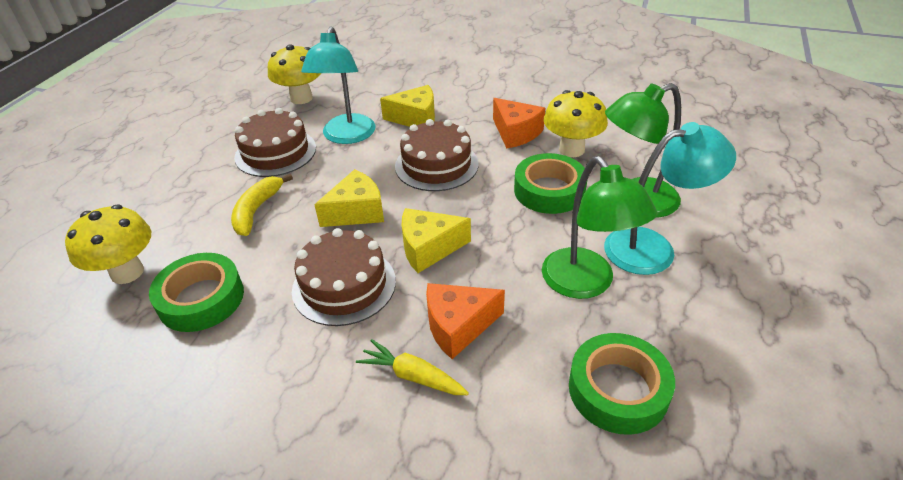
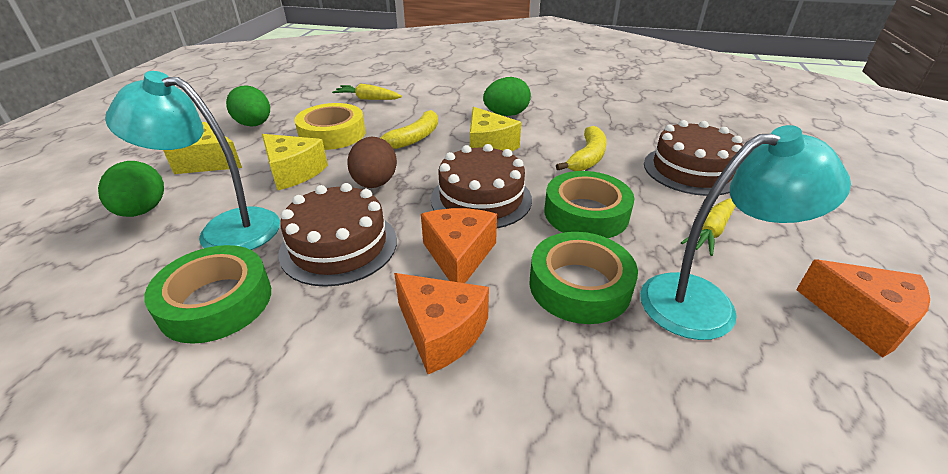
brown egg: none = 0 -> [347,137,397,188] = 1
green egg: none = 0 -> [98,161,164,217] [226,85,270,127] [483,77,531,116] = 3
green lamp: [542,156,657,299] [605,83,681,217] = 2 -> none = 0
orange cheese: [426,283,505,359] [493,98,545,149] = 2 -> [394,273,489,374] [421,208,497,283] [796,260,930,358] = 3
yellow banana: [231,174,293,236] = 1 -> [380,110,438,149] [556,126,607,171] = 2
yellow carrot: [356,339,469,395] = 1 -> [332,84,402,100] [681,198,735,256] = 2
yellow mushroom: [65,205,151,284] [268,44,321,104] [544,90,608,157] = 3 -> none = 0
yellow tape: none = 0 -> [295,103,365,150] = 1

